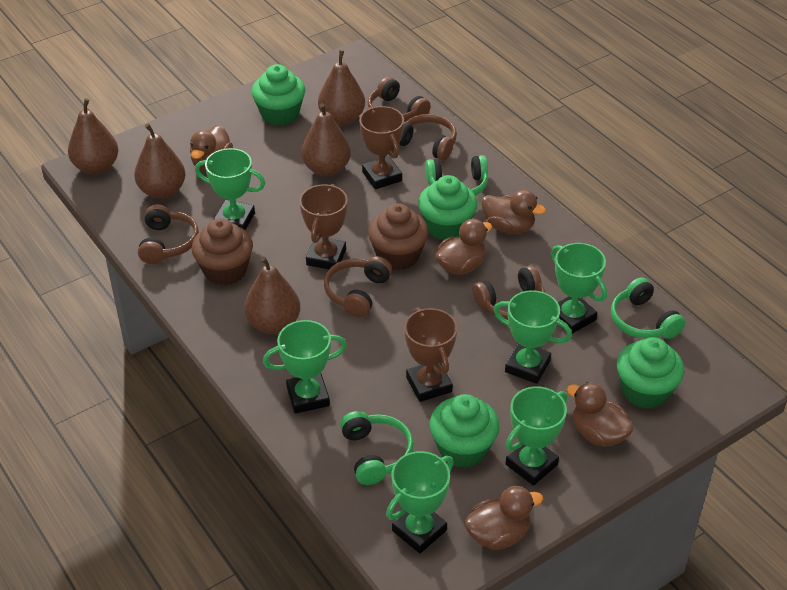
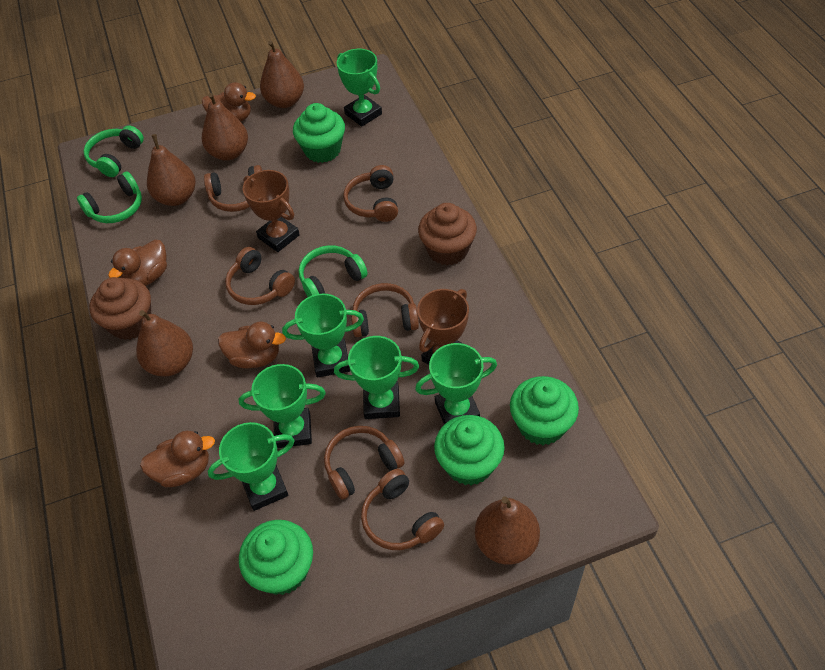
brown duck: [190,125,233,171] [435,219,492,275] [464,486,543,550] [482,190,546,234] [567,382,634,447] = 5 -> [108,240,167,286] [140,431,215,487] [202,82,256,122] [218,321,286,369] = 4
brown headphones: [138,204,199,264] [324,256,392,317] [368,77,431,122] [399,114,457,160] [473,265,545,320] = 5 -> [204,165,262,212] [225,247,295,305] [324,426,404,499] [343,165,398,222] [351,283,419,337] [361,469,444,550] = 6
brown trophy: [300,184,348,269] [359,106,404,189] [404,307,457,402] = 3 -> [243,170,300,252] [417,289,469,365] = 2

